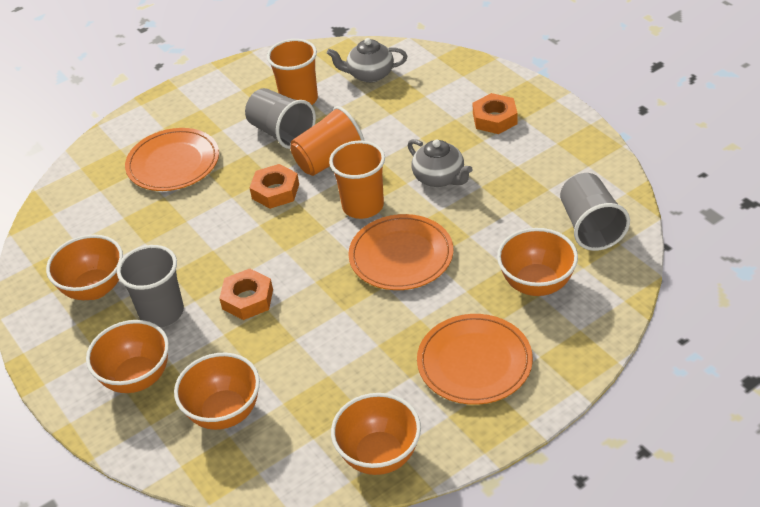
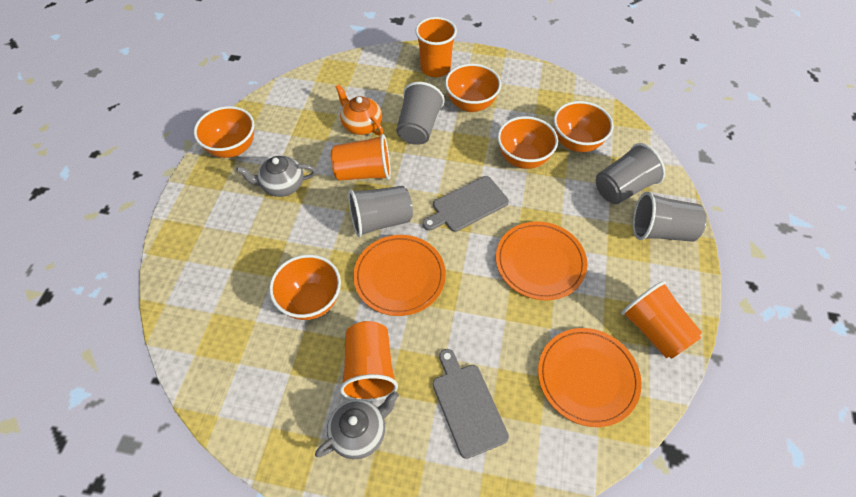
grey cup: [117,245,184,328] [245,88,316,149] [560,173,630,251] = 3 -> [348,186,413,237] [396,82,445,145] [596,143,665,204] [633,192,707,242] = 4
grey cutting board: none = 0 -> [423,176,509,232] [433,349,509,459] = 2
orange cup: [267,39,318,105] [290,106,365,176] [329,141,385,219] = 3 -> [331,134,391,181] [340,321,398,401] [415,17,457,77] [621,281,702,359] = 4
orange nut: [219,268,273,320] [249,164,299,209] [473,93,518,134] = 3 -> none = 0
orange teapot: none = 0 -> [336,85,383,136] = 1

